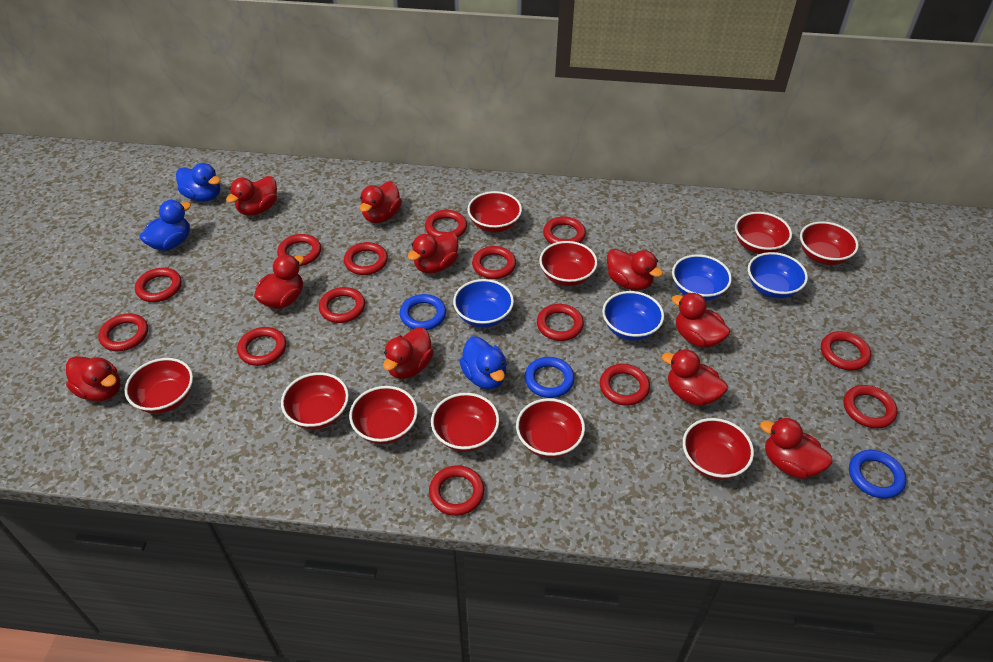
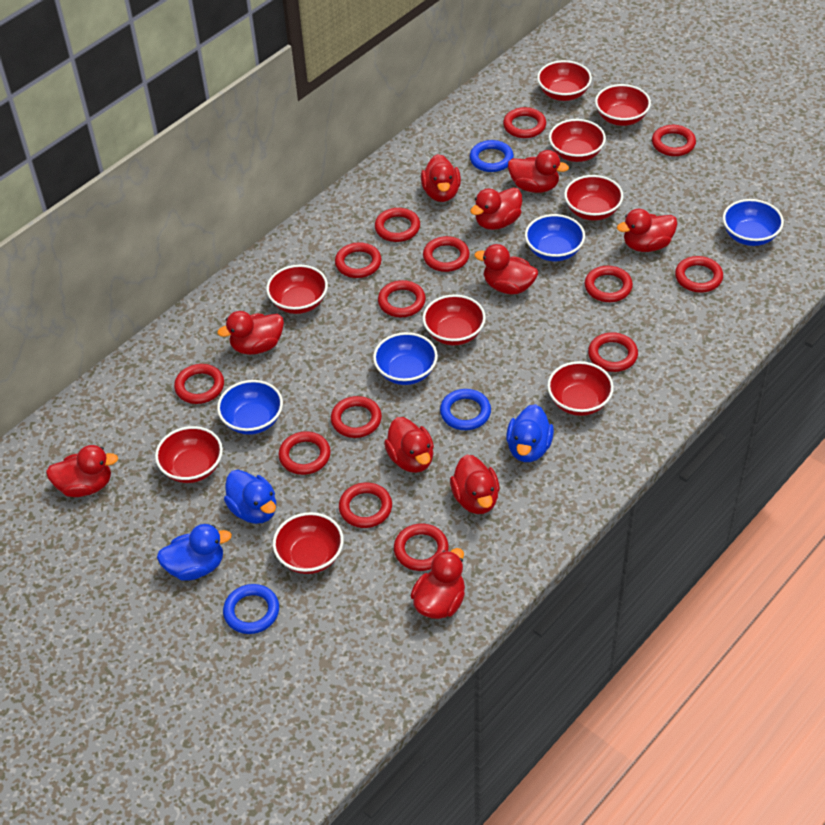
red bowl: [124,358,193,414] [281,372,349,429] [349,386,418,444] [431,393,499,452] [467,191,522,232] [516,398,585,458] [539,241,598,286] [683,418,754,480] [735,212,792,254] [800,221,859,265] = 10 -> [155,426,223,483] [266,265,328,314] [273,512,344,574] [423,294,486,345] [537,60,592,101] [547,361,614,416] [549,119,606,162] [564,175,624,221] [595,84,651,126] = 9

